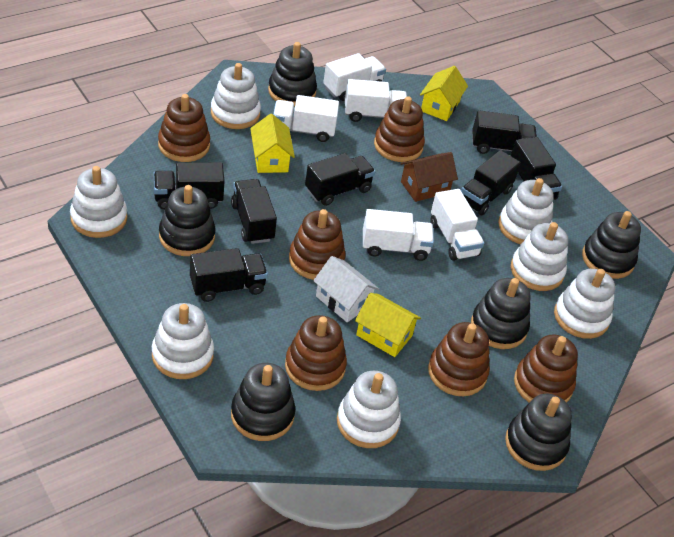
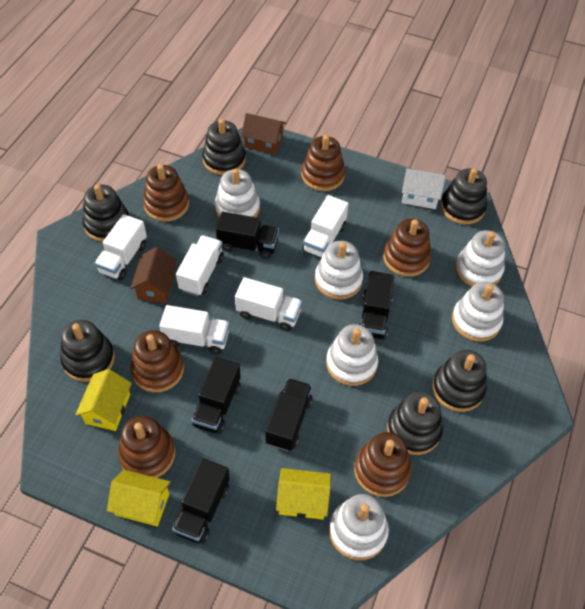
black truck: [154,162,225,209] [190,248,268,302] [231,179,277,244] [305,153,375,206] [461,150,521,215] [472,110,537,154] [511,137,562,200] = 7 -> [172,458,230,544] [191,357,241,434] [216,211,279,259] [266,378,313,451] [359,271,395,340] = 5
brown house: [400,152,458,202] = 1 -> [130,247,177,303] [241,113,286,155] = 2
white stacking toy: [70,166,127,238] [152,303,214,379] [211,63,261,129] [337,371,401,448] [498,178,554,244] [511,222,568,291] [554,269,615,339] = 7 -> [215,169,260,218] [315,241,363,300] [326,324,378,386] [329,494,389,561] [452,282,504,342] [455,230,505,287] = 6

